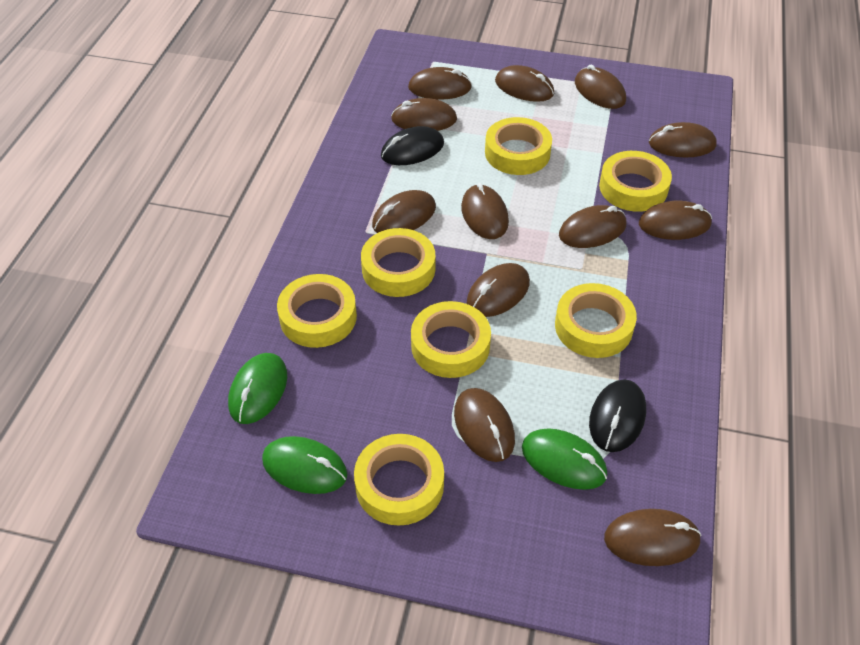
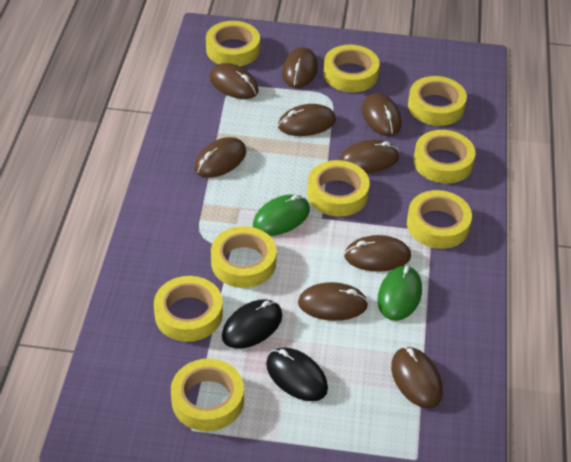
brown mouse: [372,190,436,233] [391,98,457,131] [408,67,472,100] [454,388,515,462] [461,183,509,239] [467,263,530,317] [495,65,554,102] [559,205,626,248] [575,65,626,109] [604,509,702,566] [639,201,712,240] [649,122,717,157] = 12 -> [194,137,246,178] [209,63,259,99] [278,104,336,136] [282,47,318,88] [298,282,368,321] [339,140,399,173] [344,235,411,272] [362,93,402,136] [391,347,443,408] = 9
green mouse: [228,353,287,424] [262,436,348,494] [522,428,607,490] = 3 -> [253,194,310,236] [378,266,422,321] = 2
yellow tape: [277,274,357,348] [354,434,444,526] [361,228,435,297] [411,301,491,378] [485,117,552,175] [555,283,637,358] [599,151,672,212] = 7 -> [154,276,223,342] [171,358,244,431] [206,21,260,66] [211,226,277,288] [307,160,370,217] [323,45,380,92] [407,190,472,249] [408,76,467,126] [414,130,476,183] = 9

